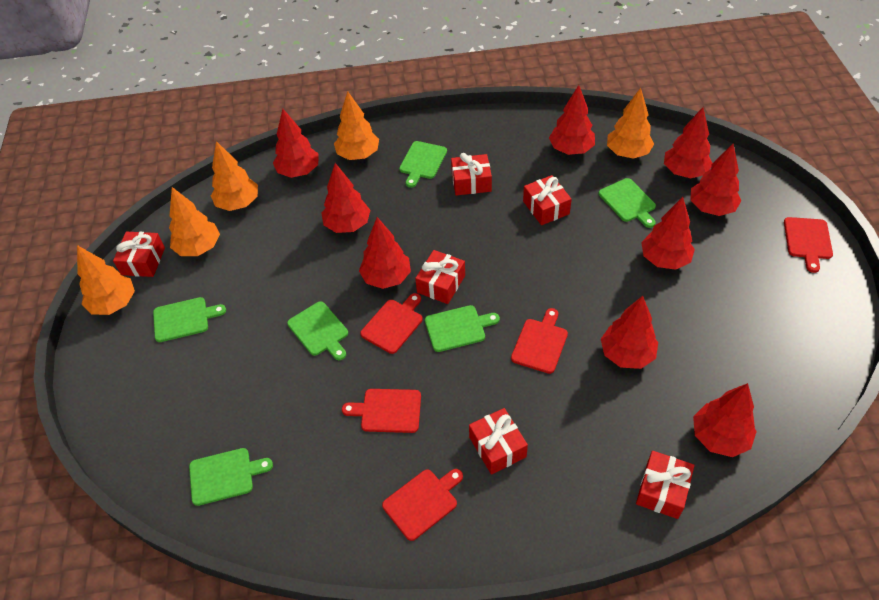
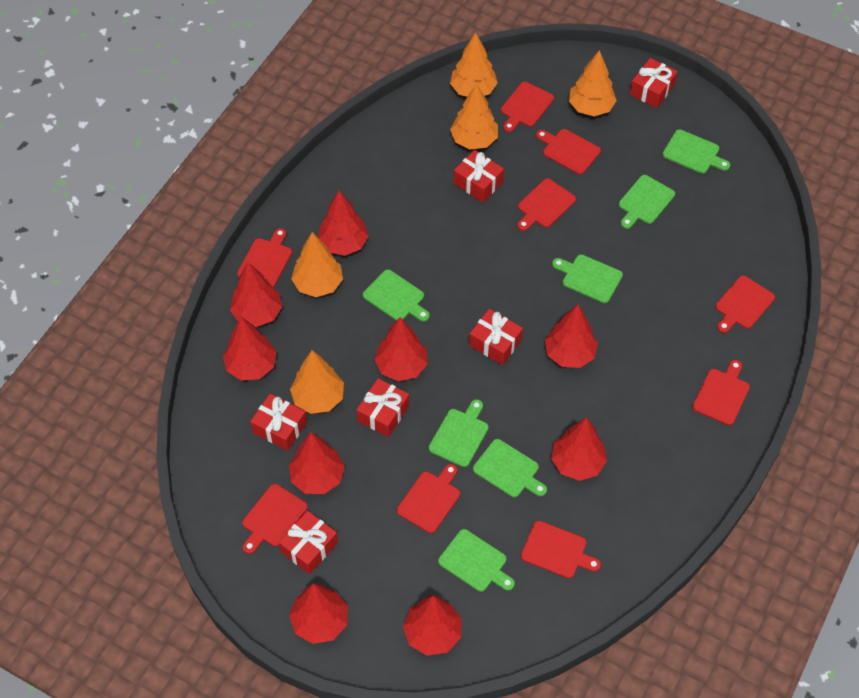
green cutting board: [153,297,226,342] [189,448,273,506] [287,301,348,360] [399,141,447,188] [425,305,500,352] [599,178,656,228] = 6 -> [363,269,430,321] [429,399,489,467] [438,529,515,592] [473,439,547,497] [552,254,623,303] [619,175,675,229] [662,129,730,174] = 7
red cutting board: [342,389,421,433] [360,293,423,354] [382,469,463,541] [511,308,568,374] [784,217,833,273] = 5 -> [237,228,292,287] [242,484,308,554] [397,464,460,533] [501,82,554,132] [517,178,576,231] [521,521,601,578] [536,129,601,174] [692,360,750,425] [715,275,775,333] = 9

